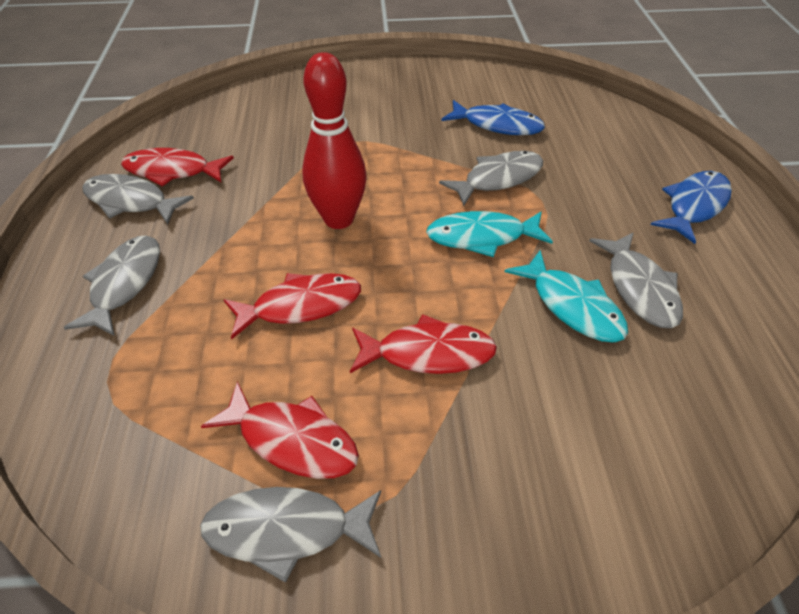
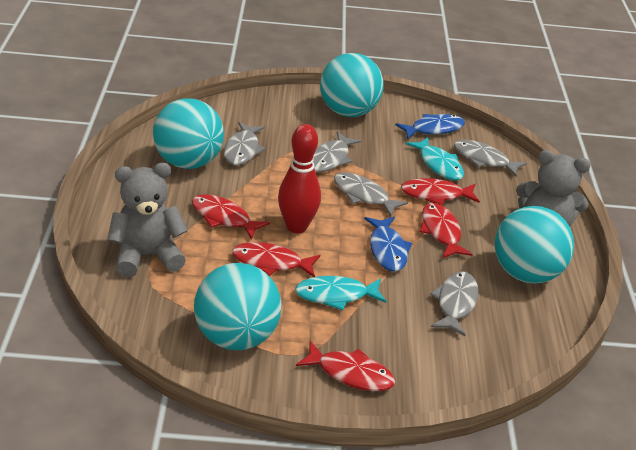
grey teddy bear: none = 0 -> [107,163,188,277] [516,150,591,227] = 2
red fish: [121,148,234,187] [201,381,359,479] [224,273,361,340] [350,314,497,374] = 4 -> [192,194,270,240] [232,242,320,277] [296,341,395,391] [401,178,480,205] [420,203,473,258] = 5
turquoise ball: none = 0 -> [153,98,224,169] [194,263,282,350] [320,53,384,117] [494,206,574,284] = 4

